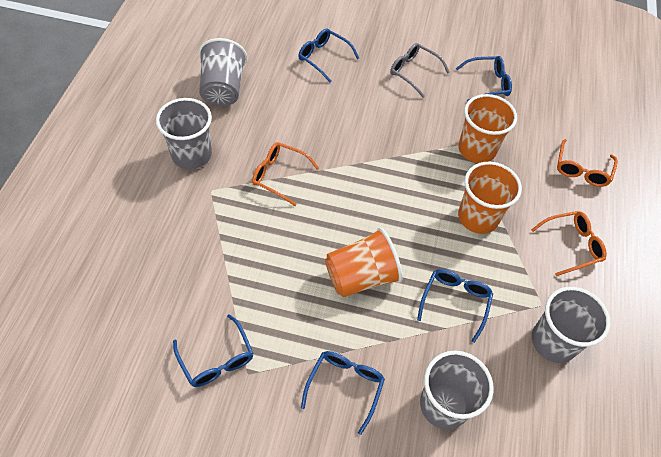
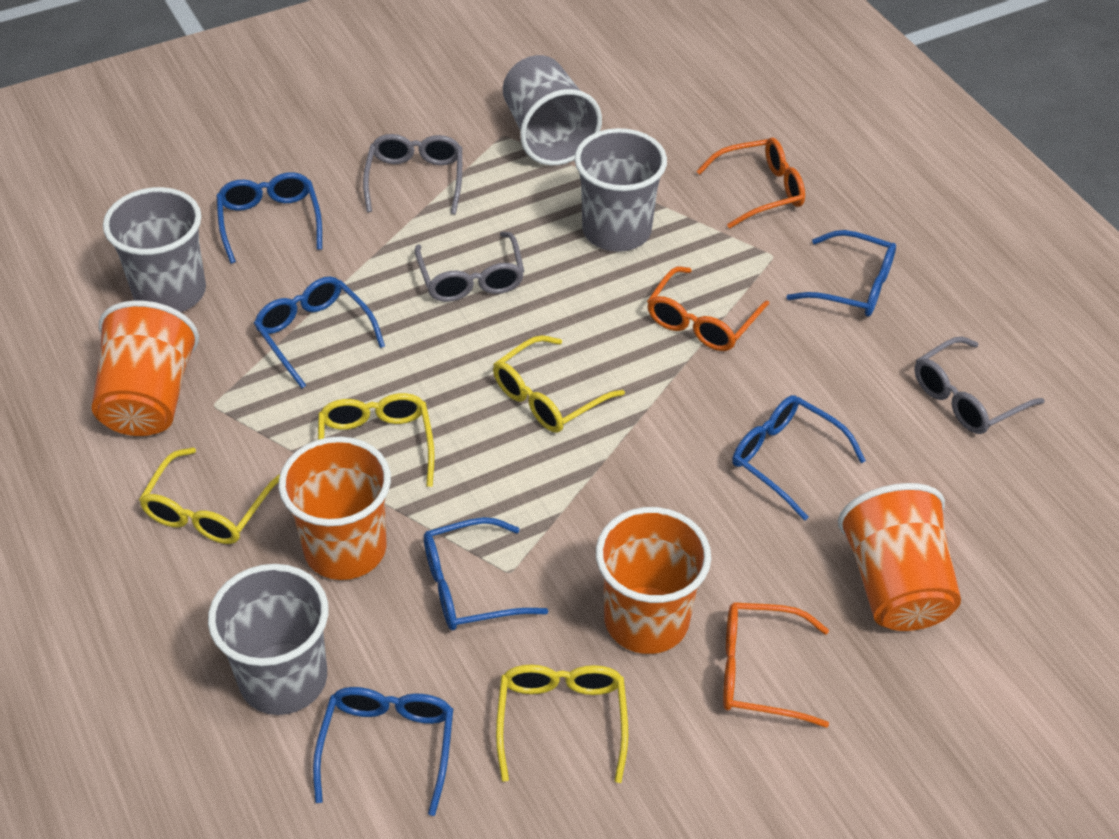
blue glasses: [173,314,253,387] [298,28,359,82] [301,351,385,435] [417,269,493,343] [456,56,512,102] = 5 -> [217,172,322,264] [254,277,385,388] [313,687,453,816] [424,517,548,630] [732,395,866,521] [786,230,896,317] = 6
grey glasses: [390,43,450,98] = 1 -> [363,134,462,214] [414,232,524,302] [914,337,1044,434] = 3
orange cup: [325,227,403,297] [458,94,517,163] [458,162,522,234] = 3 -> [92,300,199,436] [279,437,391,580] [596,507,711,654] [838,483,961,631] = 4
yellow glasses: none = 0 -> [139,447,280,544] [318,393,435,487] [493,335,625,433] [496,665,628,783] = 4

